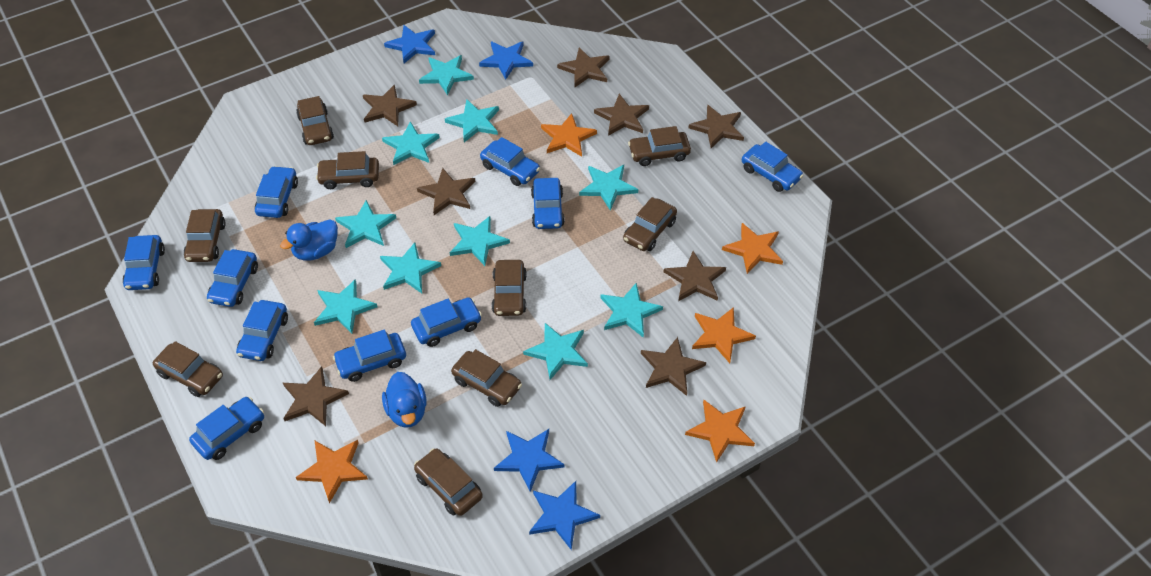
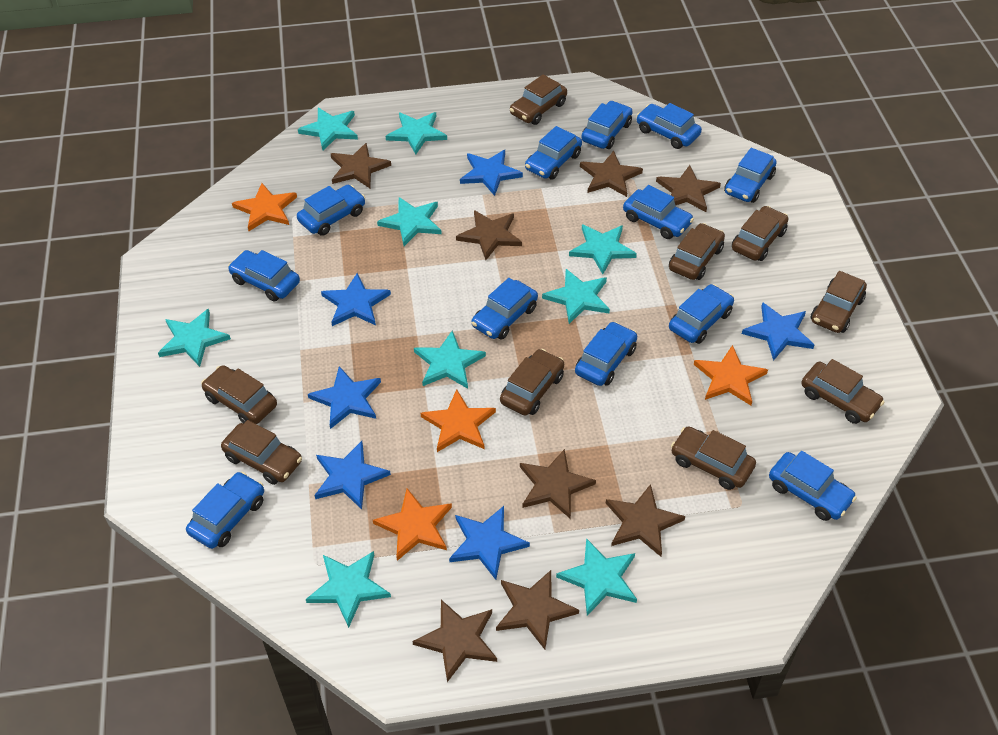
blue car: [123,235,165,290] [189,397,264,460] [207,249,258,307] [236,300,288,361] [255,166,298,218] [333,330,406,382] [411,297,482,347] [480,137,540,186] [531,178,565,229] [742,142,803,192] = 10 -> [186,472,264,549] [228,250,300,301] [297,185,365,236] [471,278,538,340] [525,126,582,180] [575,322,637,386] [581,101,633,149] [623,185,694,239] [636,103,702,149] [669,284,734,344] [724,148,777,203] [769,451,857,521] = 12
blue duck: [280,220,338,261] [382,372,427,428] = 2 -> none = 0
blue star: [384,25,435,63] [479,41,533,79] [494,429,565,492] [529,481,600,550] = 4 -> [308,366,381,429] [314,441,391,509] [321,273,391,326] [449,506,530,580] [460,150,523,196] [742,302,815,361] = 6
orange star: [296,440,368,503] [541,113,597,157] [685,400,755,463] [692,307,756,363] [722,223,783,274] = 5 -> [232,183,297,231] [373,488,452,561] [421,389,496,452] [694,345,768,405] = 4
turquoise star: [314,279,377,334] [335,200,396,248] [380,243,441,293] [382,121,440,165] [419,55,474,95] [445,99,499,142] [449,216,510,266] [523,323,588,380] [579,165,638,211] [600,283,663,338] = 10 -> [158,309,231,367] [298,108,358,150] [306,551,391,628] [377,197,442,246] [386,112,447,154] [414,331,486,389] [542,269,610,324] [556,538,637,616] [569,224,637,274] = 9

